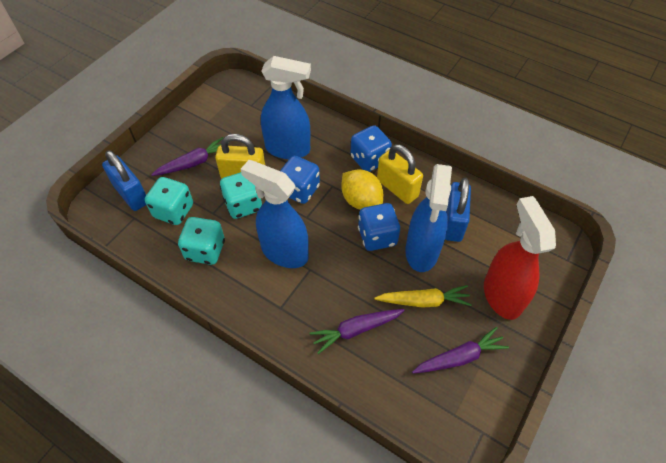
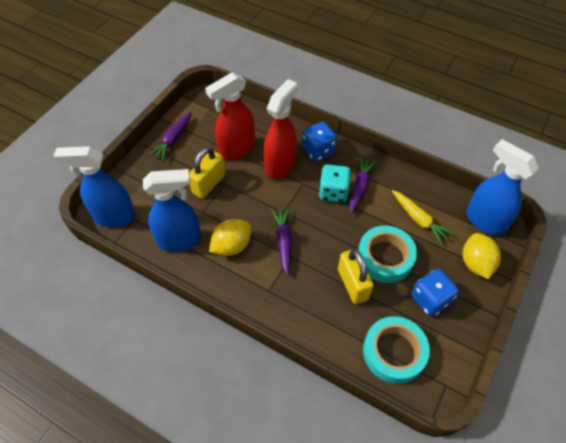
blue dice: [280,156,320,204] [350,125,392,172] [358,203,400,251] = 3 -> [302,122,337,161] [412,269,459,316] = 2
blue padlock: [102,150,146,211] [445,178,471,242] = 2 -> none = 0
red spray bottle: [484,196,556,320] = 1 -> [205,72,255,160] [264,79,298,179] = 2
turquoise dice: [145,177,193,225] [178,217,225,265] [220,172,262,219] = 3 -> [319,164,351,202] = 1
turquoise tape: none = 0 -> [358,226,417,283] [363,316,430,384] = 2
yellow lemon: [341,169,383,210] = 1 -> [209,219,251,256] [463,233,501,279] = 2

